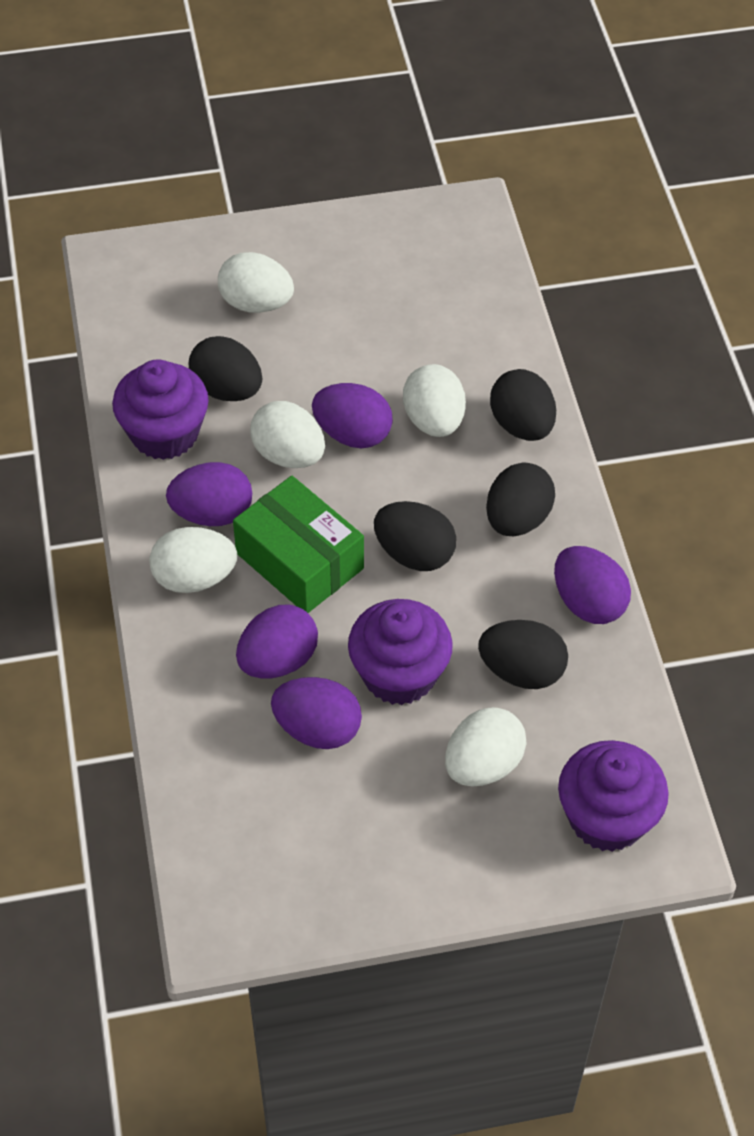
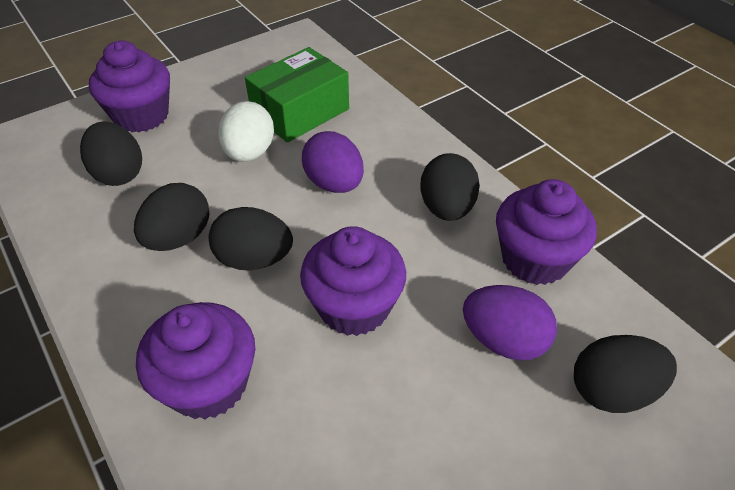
purple cupcake: [112,359,209,460] [348,599,453,705] [558,740,669,852] = 3 -> [89,41,170,133] [136,302,255,420] [300,226,406,336] [496,179,597,285] = 4
purple egg: [166,462,252,526] [236,605,318,679] [271,677,362,749] [312,383,393,448] [554,546,631,624] = 5 -> [302,131,364,193] [463,285,557,361] = 2
white egg: [149,527,237,593] [218,252,294,313] [250,401,325,468] [403,364,466,437] [445,707,527,787] = 5 -> [218,101,274,162] = 1

